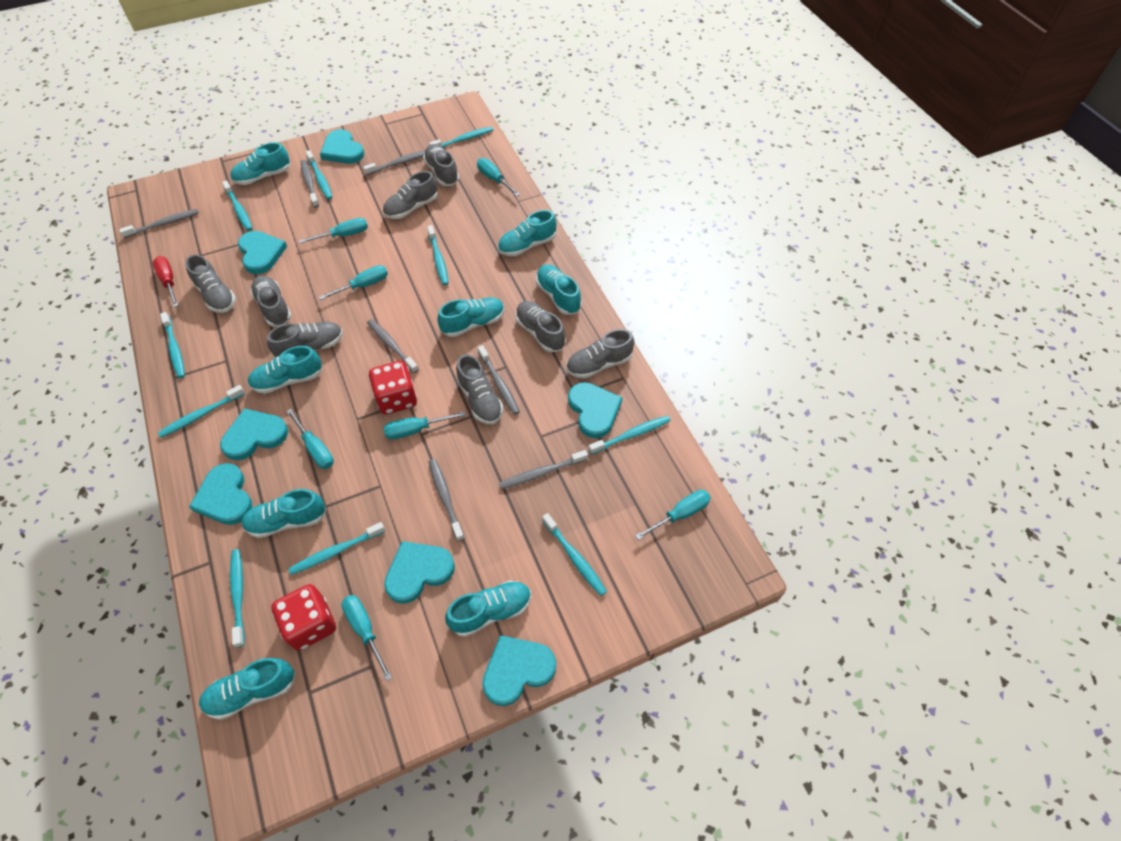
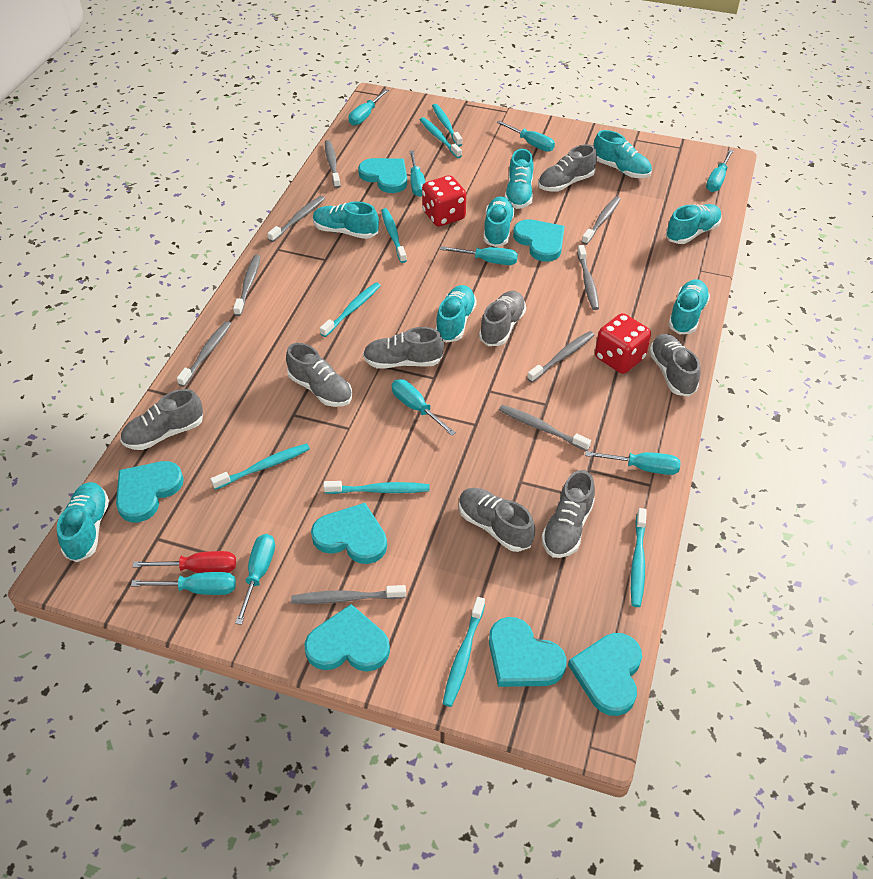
grey toothbrush: [119,209,199,238] [301,160,319,208] [363,150,425,175] [367,319,419,373] [429,459,464,541] [478,345,520,415] [499,450,588,489] = 7 -> [177,321,231,387] [233,255,261,316] [267,196,325,242] [291,585,406,604] [325,140,340,188] [499,405,591,451] [527,331,594,382] [577,245,599,310] [582,196,621,245] = 9
turquoise screwdriver: [286,409,334,469] [299,218,368,243] [319,265,388,300] [342,595,393,681] [384,411,466,439] [477,158,520,196] [635,490,711,540] = 7 -> [131,572,236,595] [235,534,275,625] [348,89,389,126] [392,379,456,436] [409,151,425,197] [440,246,518,265] [497,120,555,152] [585,451,681,475] [706,149,734,192] = 9
turquoise toothbrush: [158,385,245,438] [160,312,185,378] [222,180,252,231] [230,549,245,648] [288,522,385,575] [306,150,332,200] [427,225,449,285] [429,127,493,147] [542,513,607,596] [588,415,671,455] = 10 -> [210,443,310,490] [320,283,381,337] [323,481,429,494] [381,208,407,263] [420,117,462,158] [432,104,462,146] [443,597,485,707] [631,508,647,607] = 8

